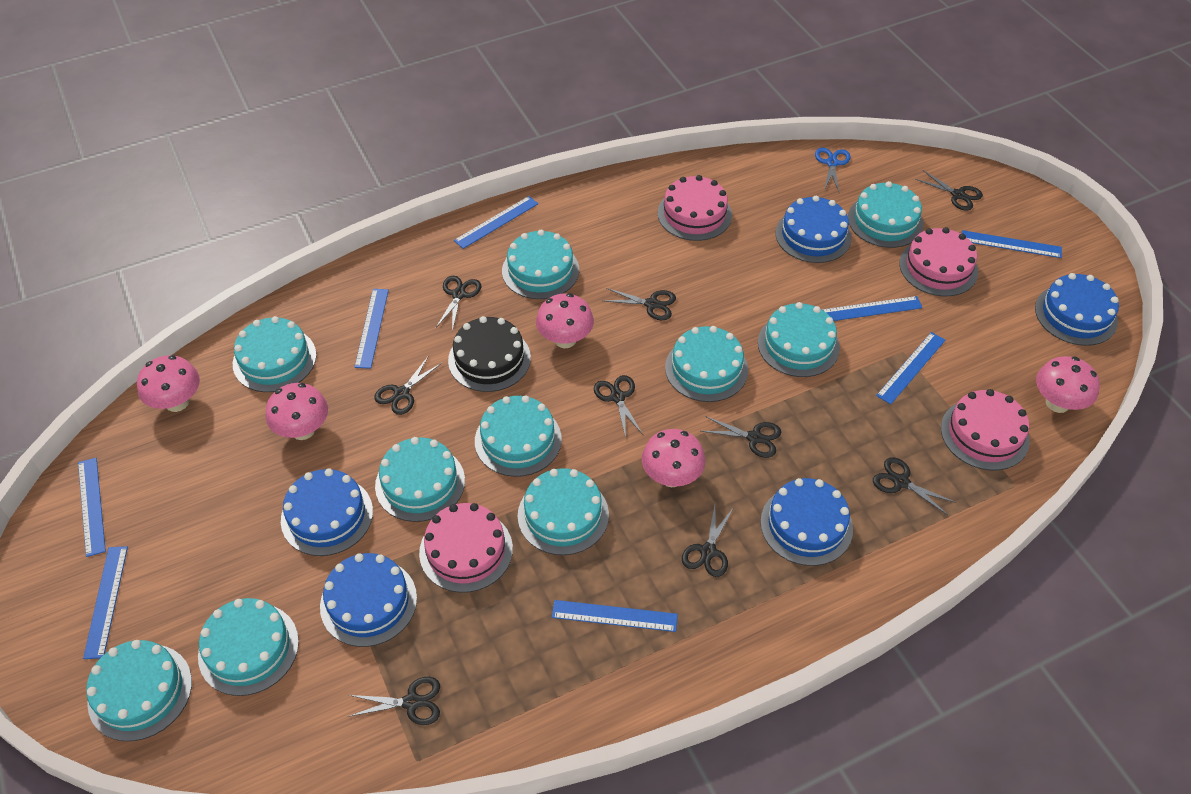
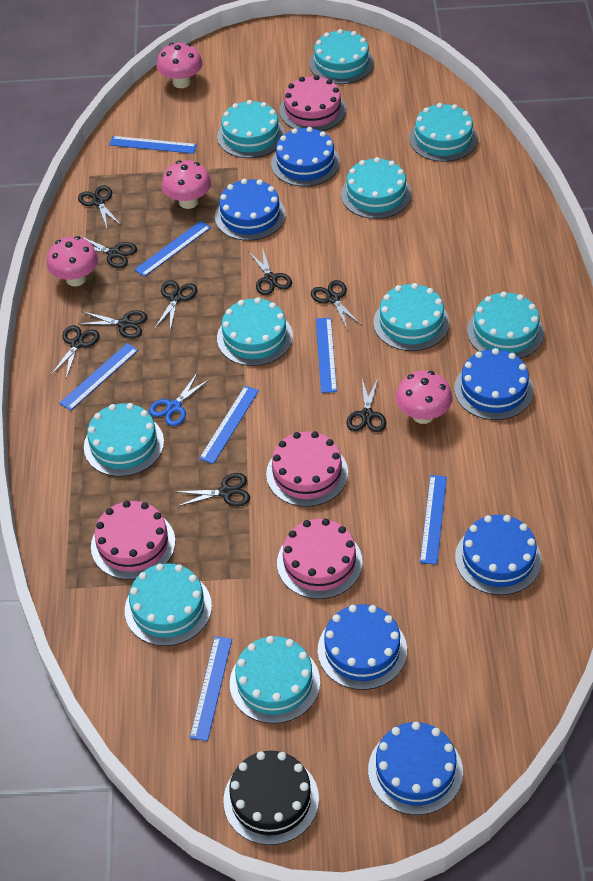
blue cake: [281,468,373,556] [320,553,417,647] [760,478,853,566] [776,196,852,263] [1035,273,1119,346] = 5 -> [215,179,286,241] [271,127,340,187] [318,604,407,690] [368,722,463,815] [454,348,534,420] [455,515,542,595] = 6
blue ruler: [78,458,106,557] [83,546,128,659] [355,289,389,369] [454,196,538,249] [552,600,678,632] [822,296,922,321] [876,332,945,404] [962,230,1062,258] = 8 -> [59,343,138,411] [109,136,197,154] [134,221,211,277] [190,636,232,741] [199,386,259,464] [316,318,337,393] [420,475,447,565] = 7
pink mushroom: [137,355,200,412] [266,383,328,440] [536,293,594,348] [642,429,705,487] [1036,356,1100,413] = 5 -> [46,236,98,286] [157,43,203,88] [162,160,211,209] [396,371,452,424] = 4

